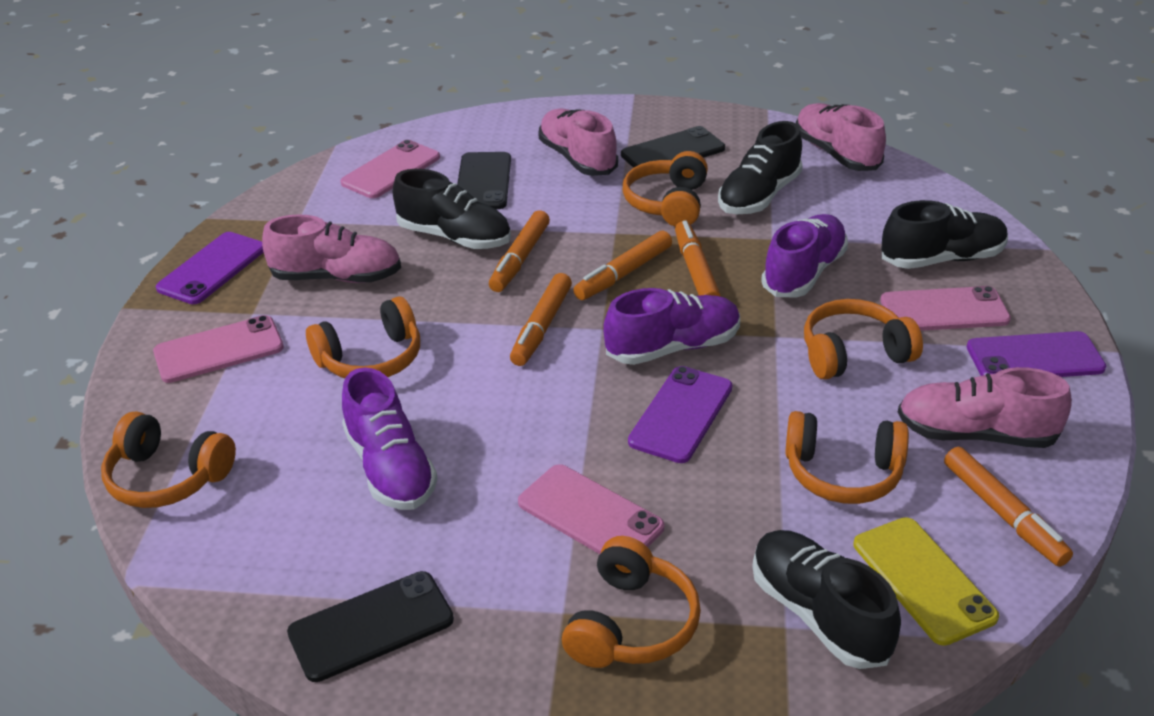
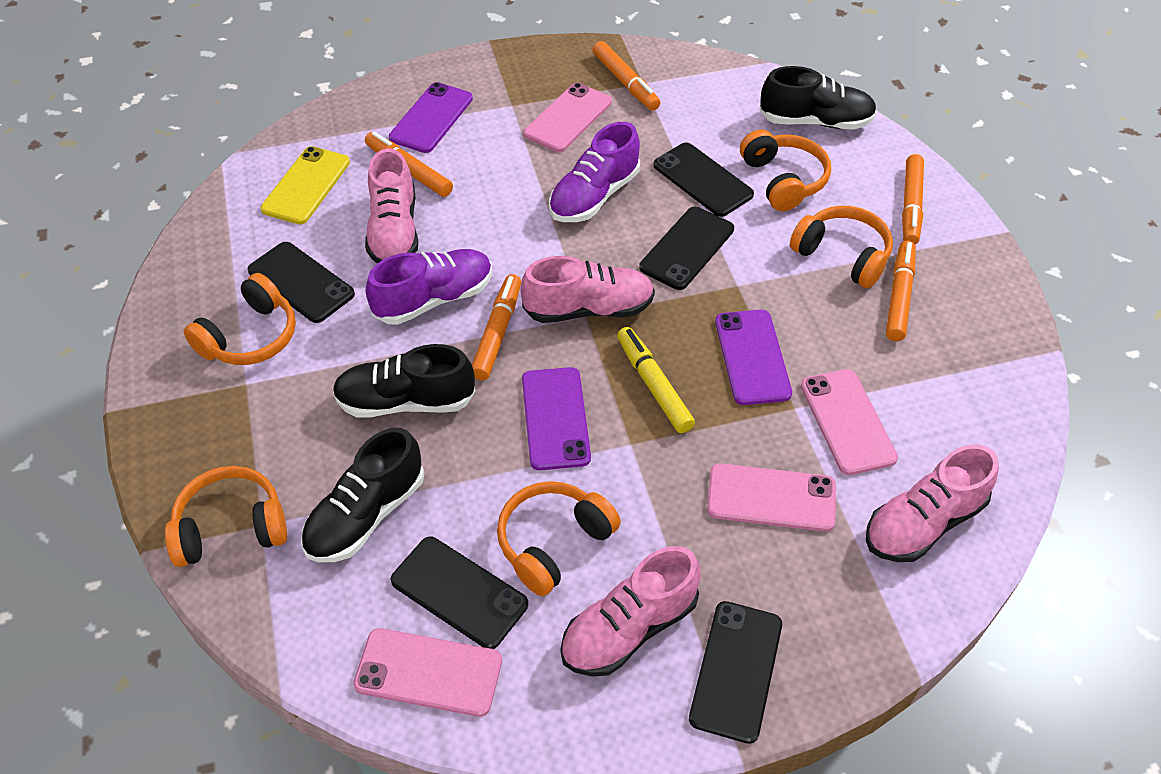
black phone: [287,571,454,682] [457,152,511,209] [621,126,725,168] = 3 -> [247,242,355,323] [390,537,528,649] [639,207,734,290] [653,142,754,217] [689,601,782,744] = 5
black shoe: [393,169,511,249] [718,121,803,214] [752,530,901,669] [881,200,1008,269] = 4 -> [301,428,424,562] [332,344,475,418] [759,66,877,130] = 3
orange headphones: [101,411,236,508] [306,296,420,378] [562,536,701,668] [623,151,708,227] [785,411,909,504] [804,299,923,379] = 6 -> [165,466,287,567] [184,273,296,365] [497,481,621,596] [740,129,831,211] [790,206,893,288] = 5
purple shoe: [342,367,438,510] [603,288,740,365] [761,214,848,298] = 3 -> [366,249,492,325] [549,122,640,222] = 2
yellow marker: none = 0 -> [617,327,695,433] = 1

